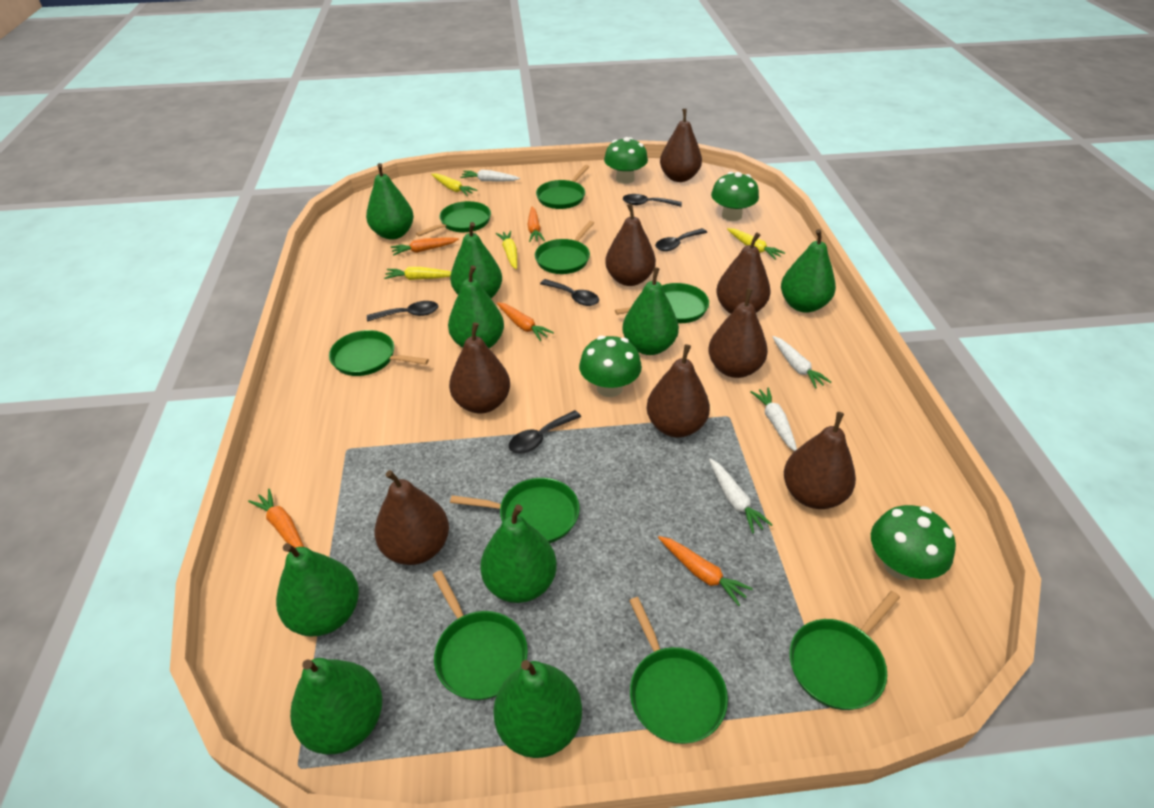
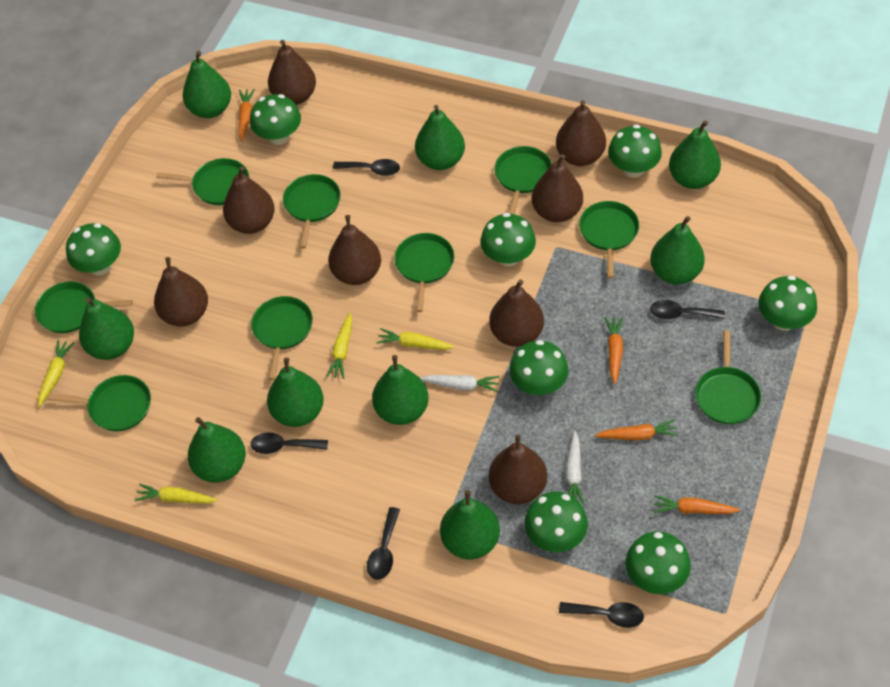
green mushroom: [579,336,642,397] [604,137,648,184] [711,172,759,221] [871,505,956,580] = 4 -> [66,223,121,275] [250,94,301,145] [480,213,536,267] [509,340,568,395] [524,491,588,552] [608,124,662,178] [626,531,691,594] [758,275,817,331] = 8
orange carrot: [248,489,304,548] [391,237,459,256] [497,302,554,341] [527,207,545,242] [658,536,753,606] = 5 -> [238,89,255,142] [595,419,678,441] [605,317,623,385] [654,495,741,514] = 4
white carrot: [460,170,520,181] [709,459,773,533] [750,388,797,451] [773,336,831,389] = 4 -> [420,375,500,392] [566,431,585,506] = 2

